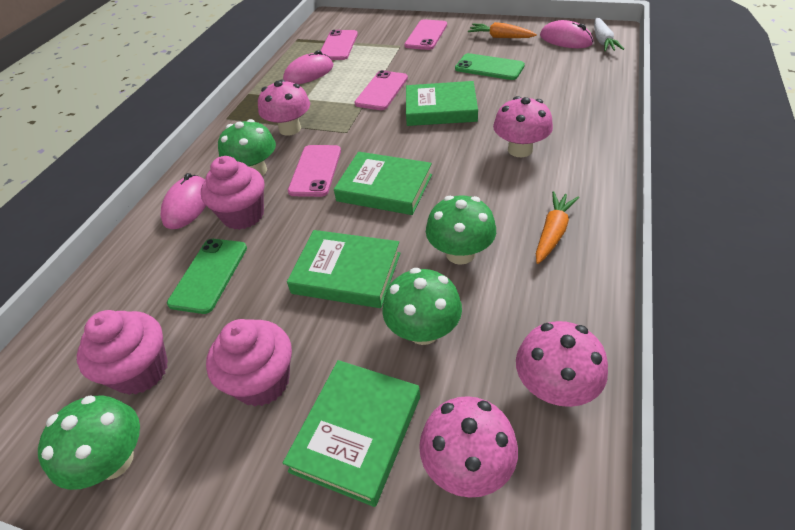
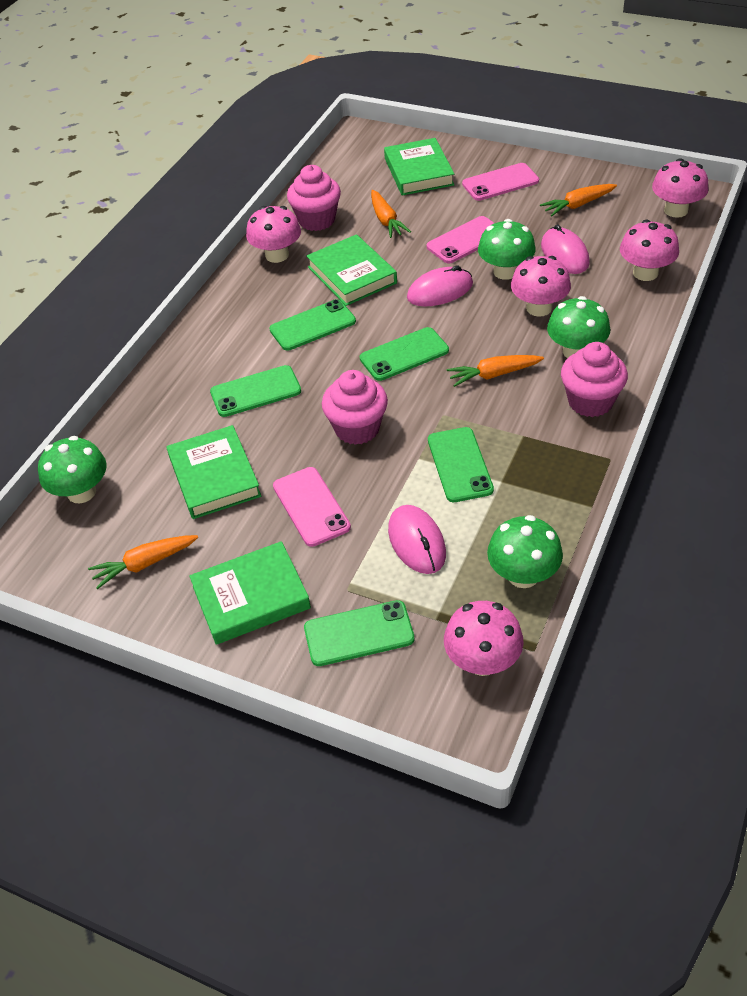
green phone: [167,239,247,314] [455,53,525,80] = 2 -> [210,365,301,417] [269,299,356,351] [304,600,415,666] [360,327,449,381] [428,427,494,502] = 5
orange carrot: [468,22,537,38] [536,191,579,264] = 2 -> [88,535,198,589] [371,190,411,238] [447,355,544,387] [540,184,617,216] = 4
pink mushroom: [258,80,310,136] [419,396,518,498] [493,96,553,157] [516,321,608,407] = 4 -> [246,206,301,263] [444,601,524,676] [511,256,571,317] [620,220,679,281] [652,158,709,218] = 5
pink phone: [288,145,341,197] [321,30,358,60] [354,70,408,110] [404,19,447,50] = 4 -> [273,467,351,547] [427,216,494,263] [462,163,539,201] = 3
white carrot: [594,18,624,51] = 1 -> none = 0

